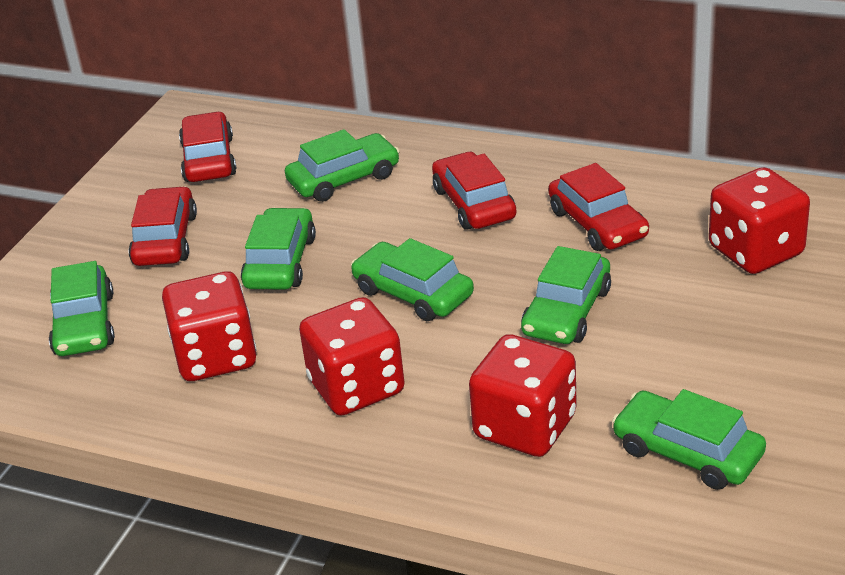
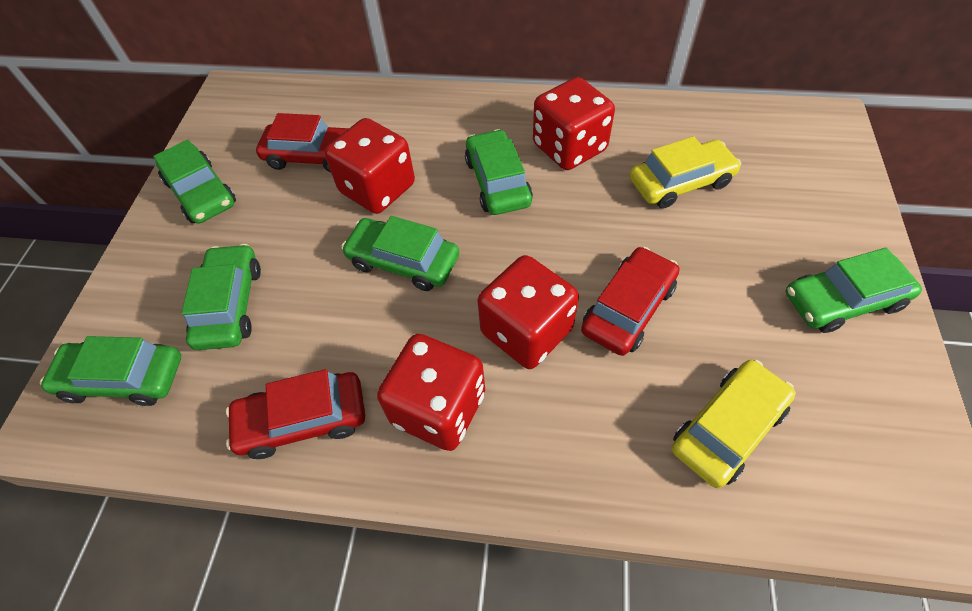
red car: [129,186,197,266] [179,112,237,182] [432,152,516,230] [548,163,649,251] = 4 -> [226,369,365,459] [256,113,349,172] [581,247,679,356] = 3
yellow car: none = 0 -> [630,136,741,209] [672,360,796,488] = 2

